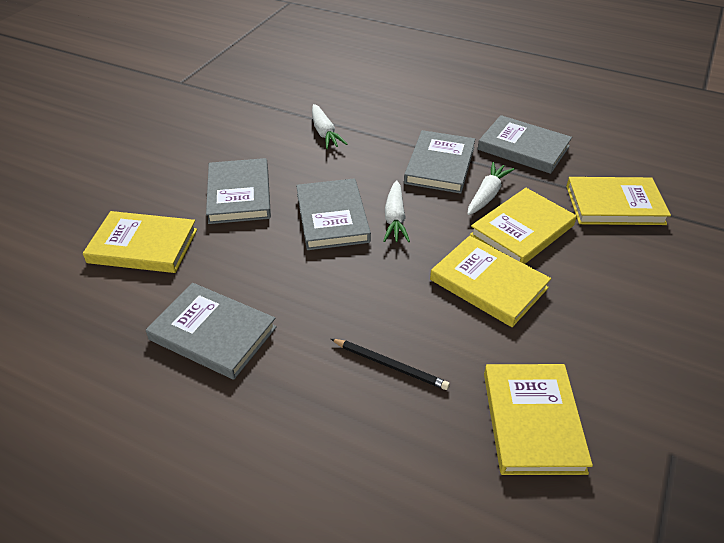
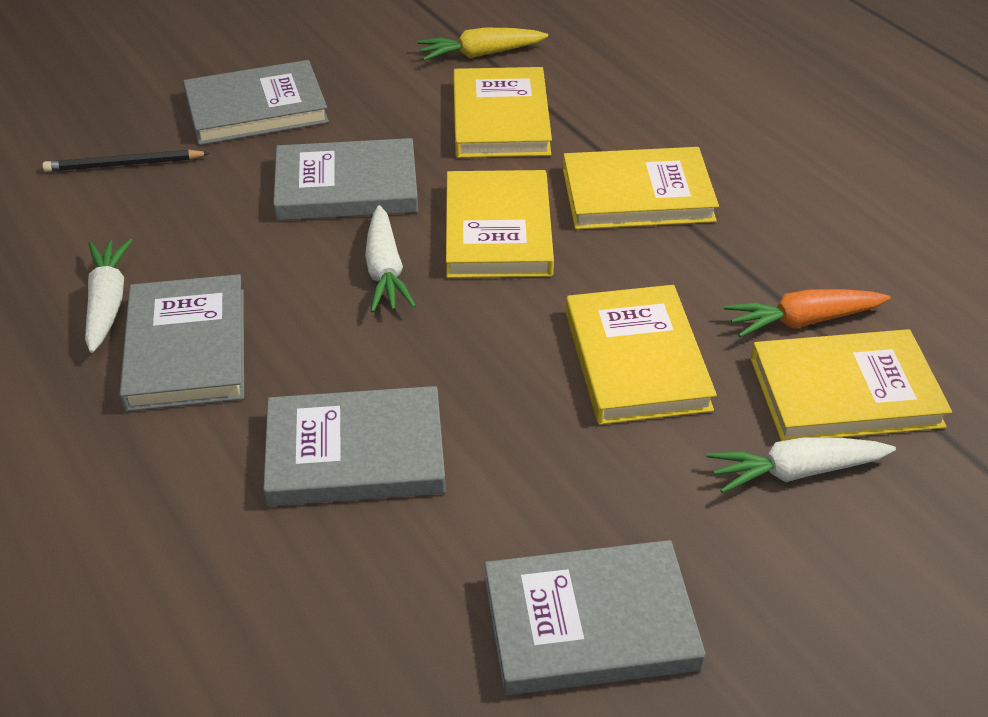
orange carrot: none = 0 -> [724,289,890,337] = 1
yellow carrot: none = 0 -> [417,28,548,61] = 1

